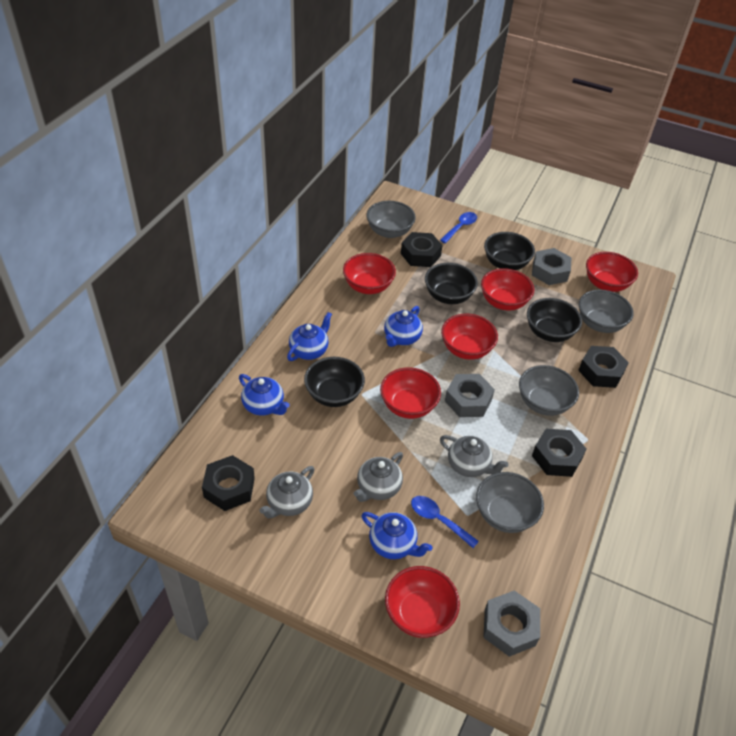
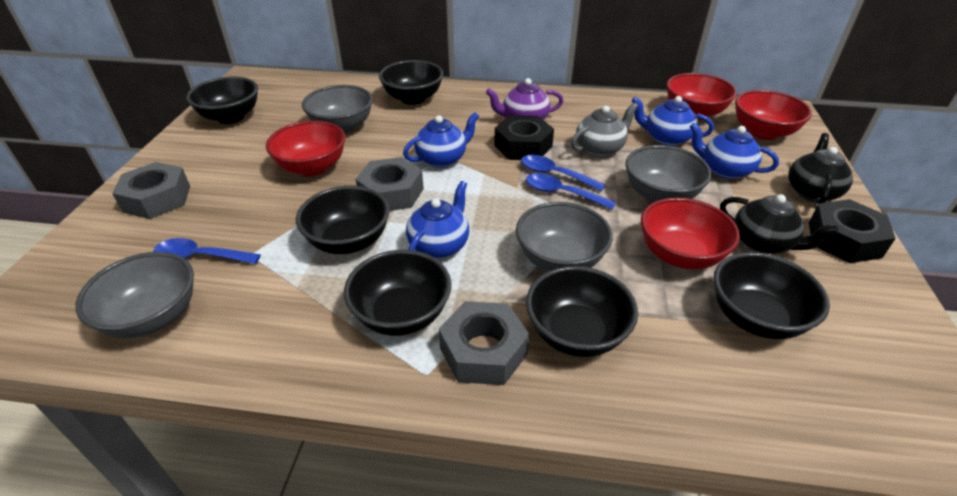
black bowl: [304,357,365,407] [425,263,478,304] [484,232,535,270] [527,298,582,342] = 4 -> [186,76,258,124] [296,186,390,254] [344,250,451,336] [379,60,444,105] [526,266,638,357] [713,252,830,339] = 6
black nut: [202,455,255,511] [401,232,443,267] [532,429,586,477] [578,346,629,388] = 4 -> [494,115,554,160] [809,199,896,263] = 2
black teapot: none = 0 -> [720,194,838,254] [788,133,853,204] = 2
blue spoon: [411,496,479,548] [440,212,477,243] = 2 -> [153,238,261,264] [521,155,606,191] [526,173,616,210] = 3
grey teapot: [259,466,314,518] [354,452,403,502] [440,435,509,477] = 3 -> [571,103,638,157] = 1
purple teapot: none = 0 -> [486,78,563,119] = 1
red bowl: [343,253,396,294] [380,367,441,419] [385,566,460,638] [441,314,498,360] [481,268,534,310] [586,252,638,292] = 6 -> [266,121,346,176] [641,198,740,269] [666,73,737,120] [735,90,812,140] = 4

